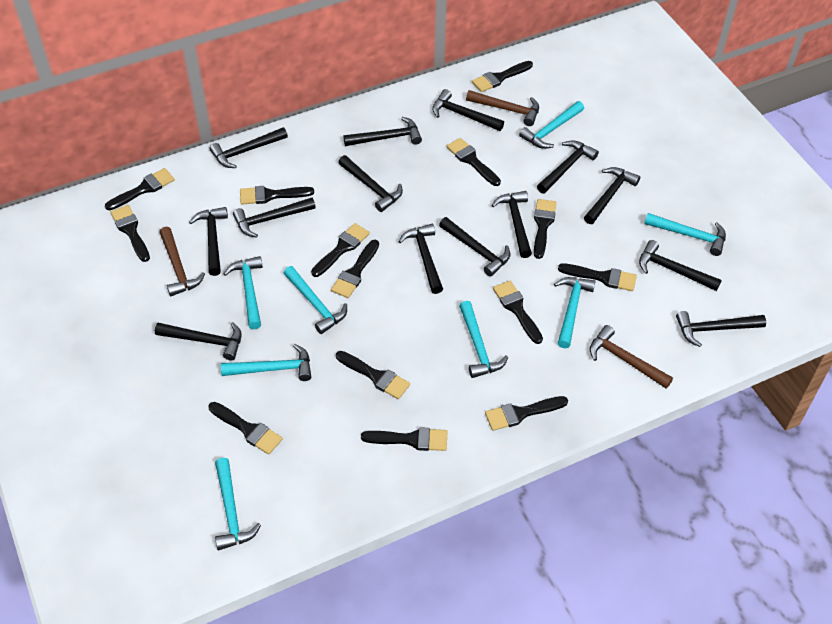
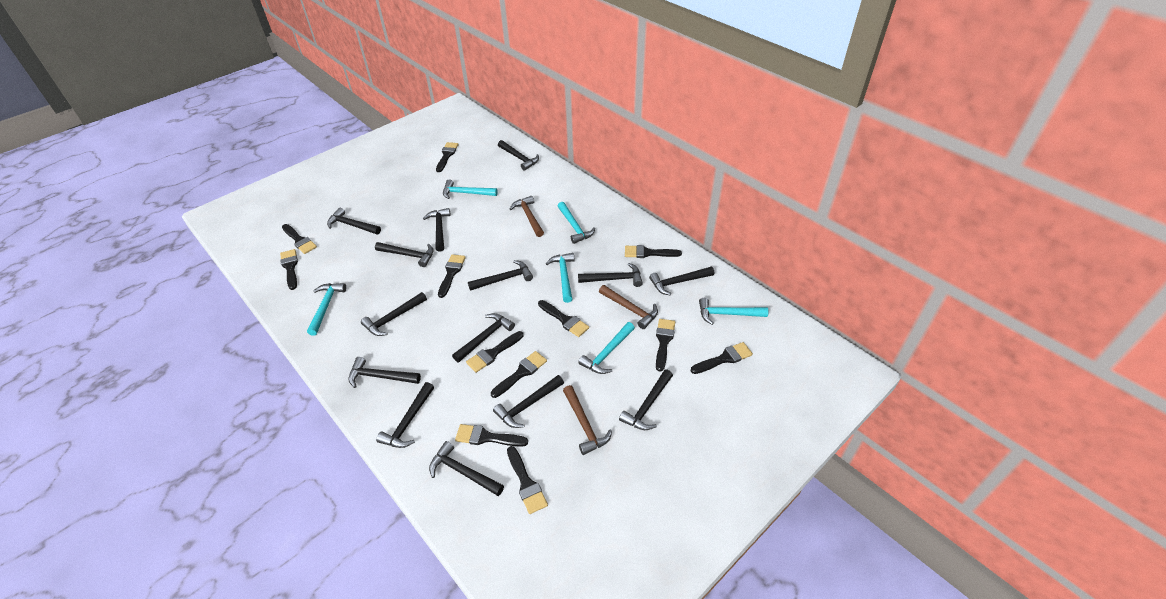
black brush: [105,168,175,210] [111,205,150,262] [208,402,283,455] [240,186,314,205] [311,223,370,277] [331,240,379,298] [336,351,410,399] [361,427,448,451] [446,138,501,186] [472,61,533,92] [485,396,568,431] [493,281,543,344] [534,199,557,259] [558,263,637,291] = 14 -> [280,249,298,290] [282,224,317,254] [436,142,458,172] [438,254,466,298] [455,424,528,447] [466,331,524,373] [491,351,547,398] [507,446,548,514] [538,300,589,337] [625,245,682,258] [656,319,675,372] [691,342,753,374] = 12
turquoise hammer: [215,458,261,550] [221,344,311,381] [223,256,263,329] [283,266,347,334] [459,301,508,378] [519,101,584,149] [554,277,596,348] [644,213,726,256] = 8 -> [307,283,346,336] [443,179,498,199] [546,253,575,303] [558,202,595,244] [578,322,635,374] [699,298,768,325] = 6

